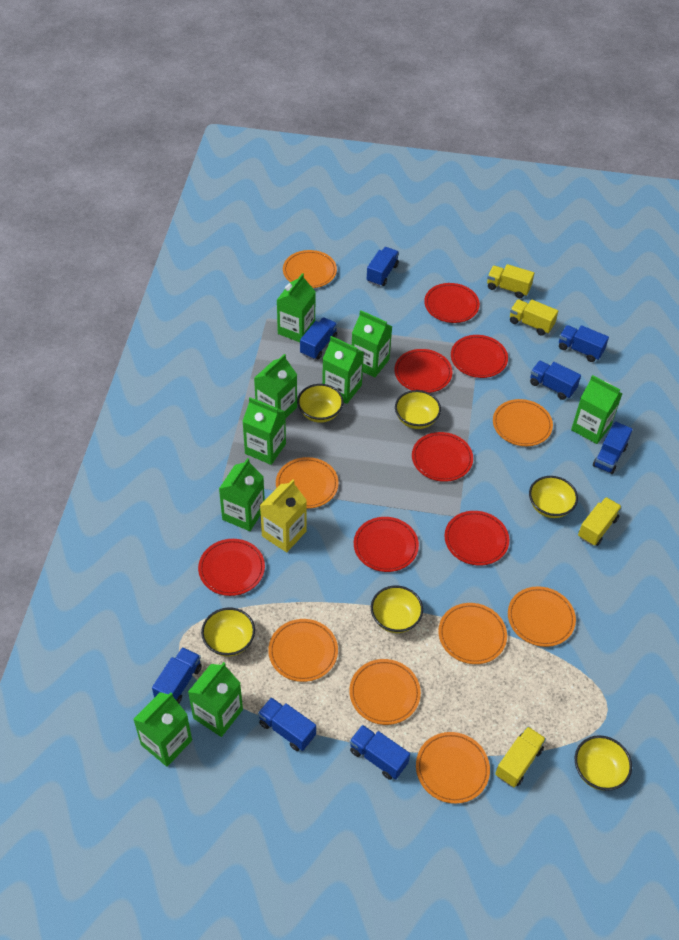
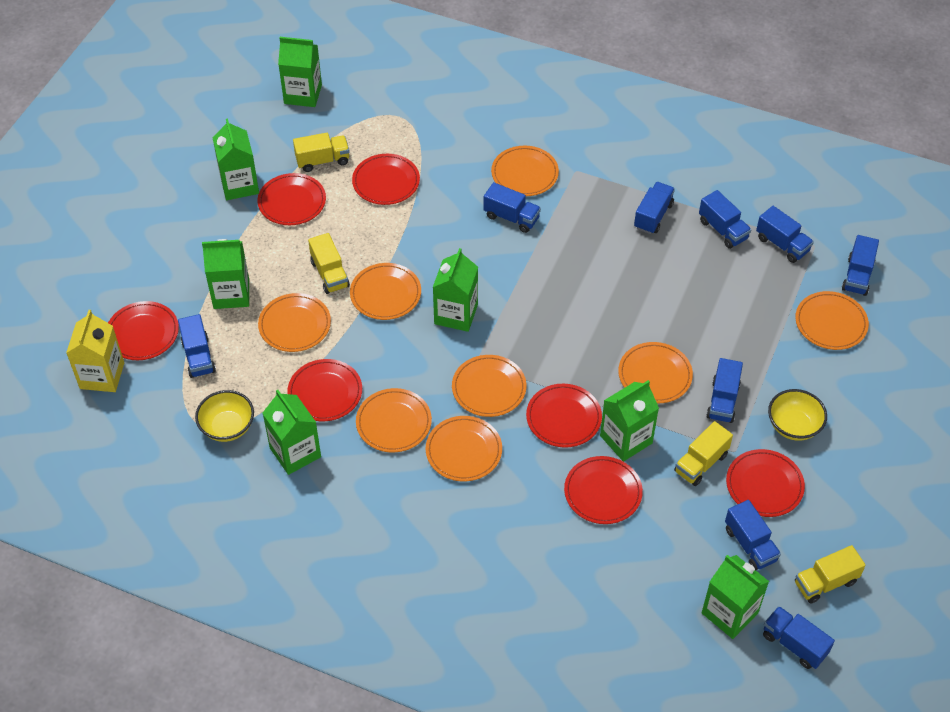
blue truck: [152,647,202,703] [258,697,316,751] [300,317,337,360] [349,725,410,780] [367,247,399,286] [530,360,581,400] [559,325,609,362] [593,422,633,474] = 8 -> [178,314,216,378] [484,182,541,233] [634,182,675,234] [699,190,751,249] [706,358,743,423] [725,500,781,570] [756,206,814,263] [763,606,835,669] [842,235,879,296] = 9
green carton: [133,692,192,767] [188,662,243,737] [219,458,265,531] [242,397,286,465] [254,354,297,419] [277,273,316,342] [322,336,364,404] [352,310,393,378] [571,375,623,444] = 9 -> [202,239,249,309] [212,118,259,200] [263,390,321,475] [278,37,322,107] [433,248,478,332] [600,380,659,462] [702,555,769,639] = 7
yellow bowl: [201,607,255,656] [297,384,343,423] [371,586,423,633] [395,390,441,429] [529,476,578,518] [575,735,632,791] = 6 -> [195,390,254,442] [768,389,827,441] = 2

